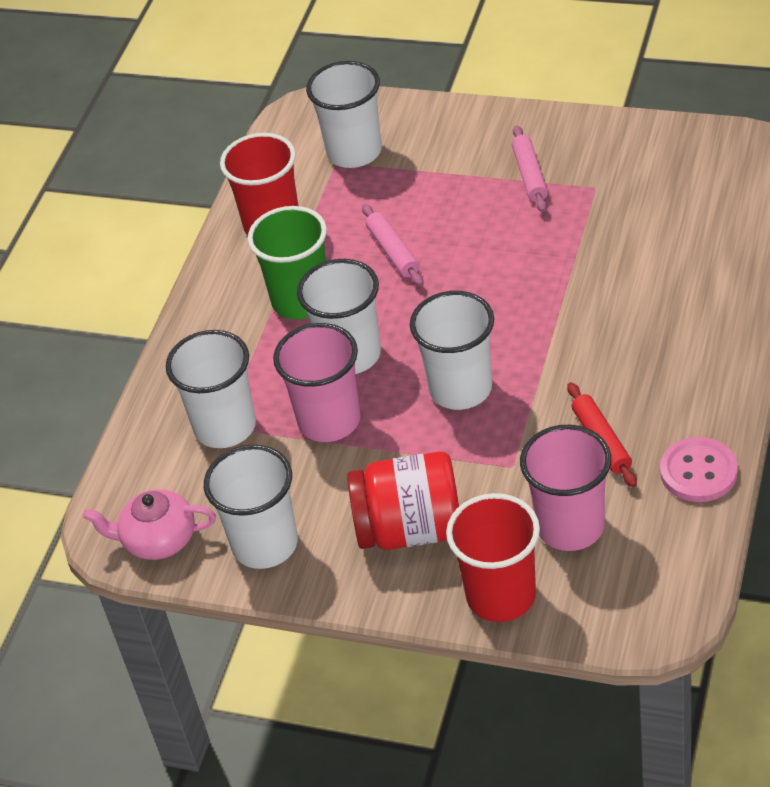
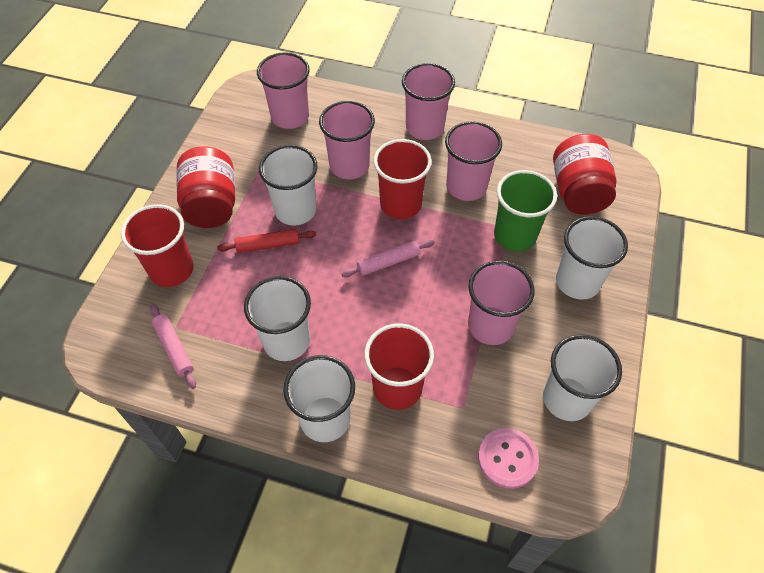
pink cup: [273,323,361,442] [520,425,611,551] = 2 -> [257,52,310,129] [319,101,375,179] [402,63,455,140] [445,121,502,201] [468,261,535,345] = 5
pink teapot: [83,489,216,560] = 1 -> none = 0
red cup: [220,133,298,236] [446,493,540,622] = 2 -> [121,204,194,287] [364,323,434,410] [373,139,432,219] = 3
red jar: [347,451,459,550] = 1 -> [176,146,235,228] [553,134,616,215] = 2

